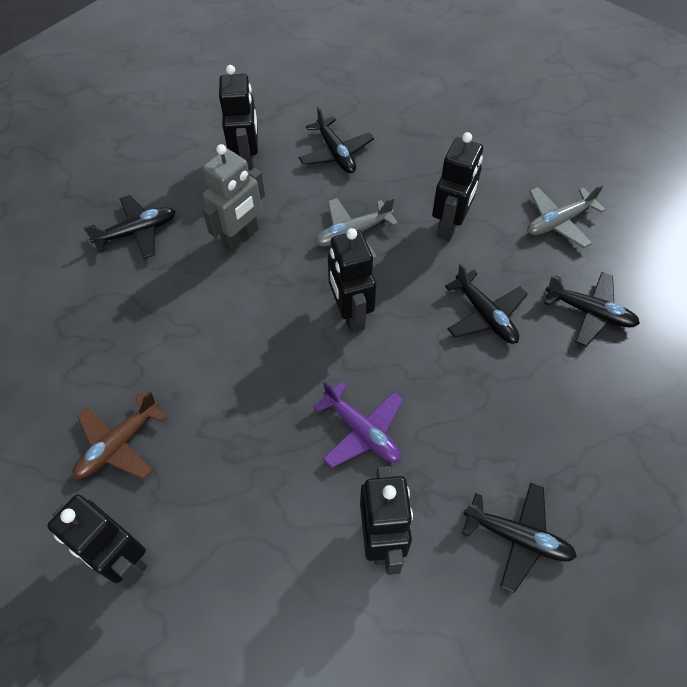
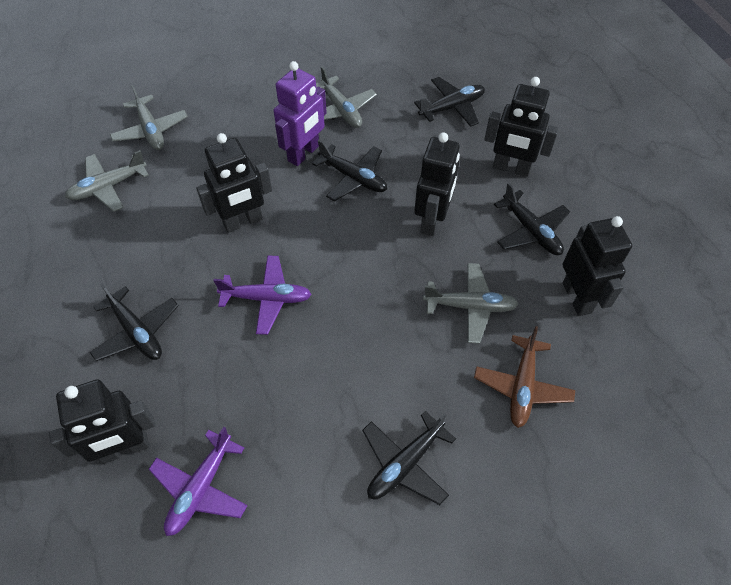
grey plane: [315,197,398,259] [527,184,606,248] = 2 -> [65,150,149,212] [110,85,188,150] [316,66,377,128] [423,263,518,344] = 4
grey robot: [202,144,265,252] = 1 -> none = 0
purple plane: [313,381,404,468] = 1 -> [149,426,248,536] [213,255,312,335] = 2
purple robot: none = 0 -> [274,61,327,166] = 1

